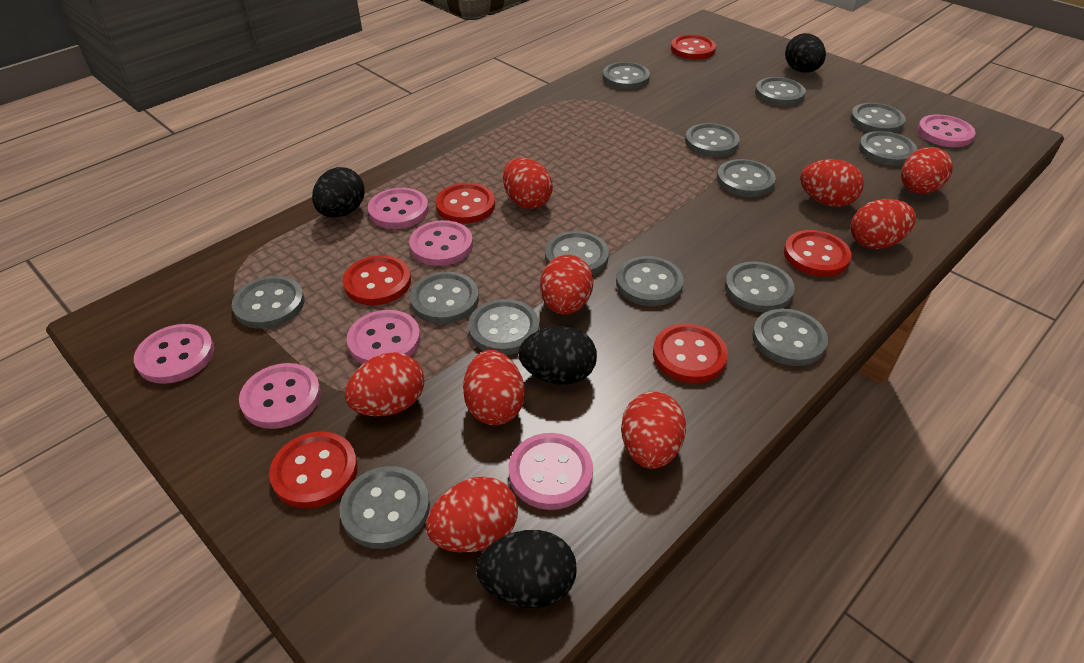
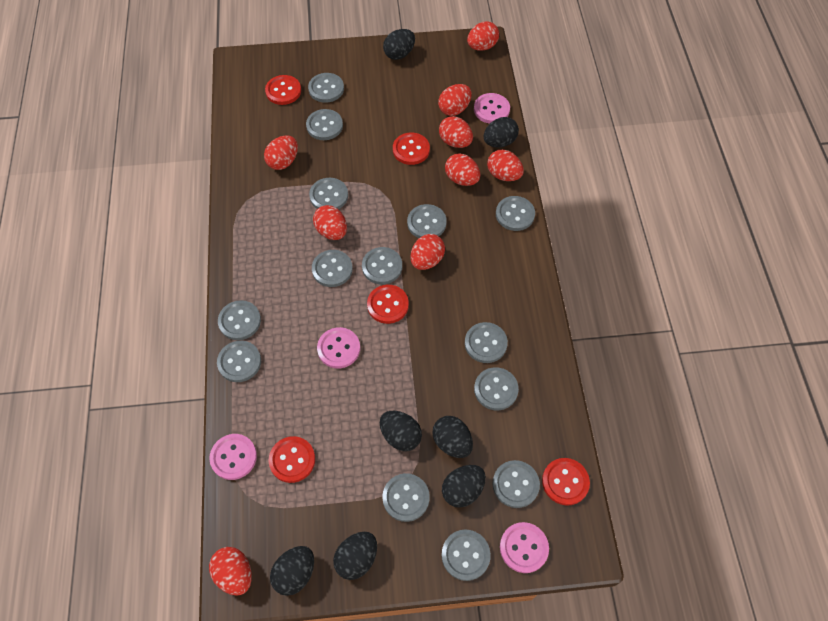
black egg: [312,167,365,218] [476,530,576,608] [518,326,597,385] [785,33,826,73] = 4 -> [270,546,314,596] [333,532,377,580] [380,411,422,451] [383,29,415,60] [432,416,473,458] [442,465,486,508] [484,117,519,147] = 7
pink button: [134,324,214,384] [239,363,321,429] [347,310,420,364] [368,188,429,229] [409,220,473,266] [508,433,593,510] [917,114,975,147] = 7 -> [209,434,257,480] [317,327,360,369] [474,93,510,123] [500,522,549,573] = 4
red button: [269,432,358,508] [343,255,411,305] [436,183,495,224] [653,323,728,383] [671,35,716,60] [784,230,852,277] = 6 -> [265,75,301,105] [269,436,315,483] [367,285,409,324] [393,133,430,165] [542,458,590,505] = 5

